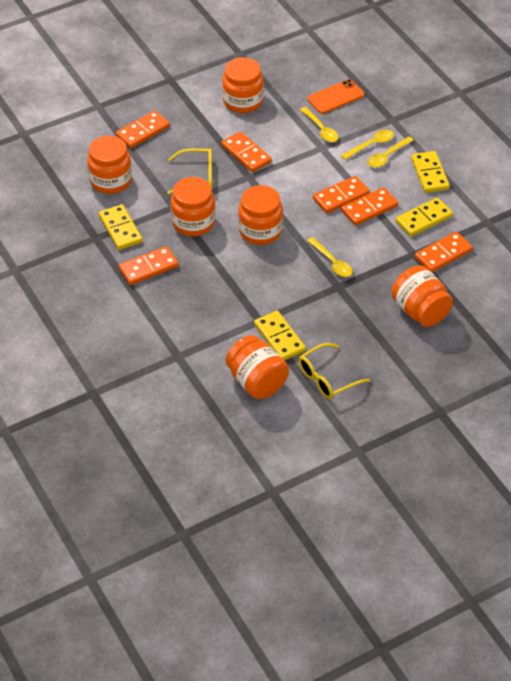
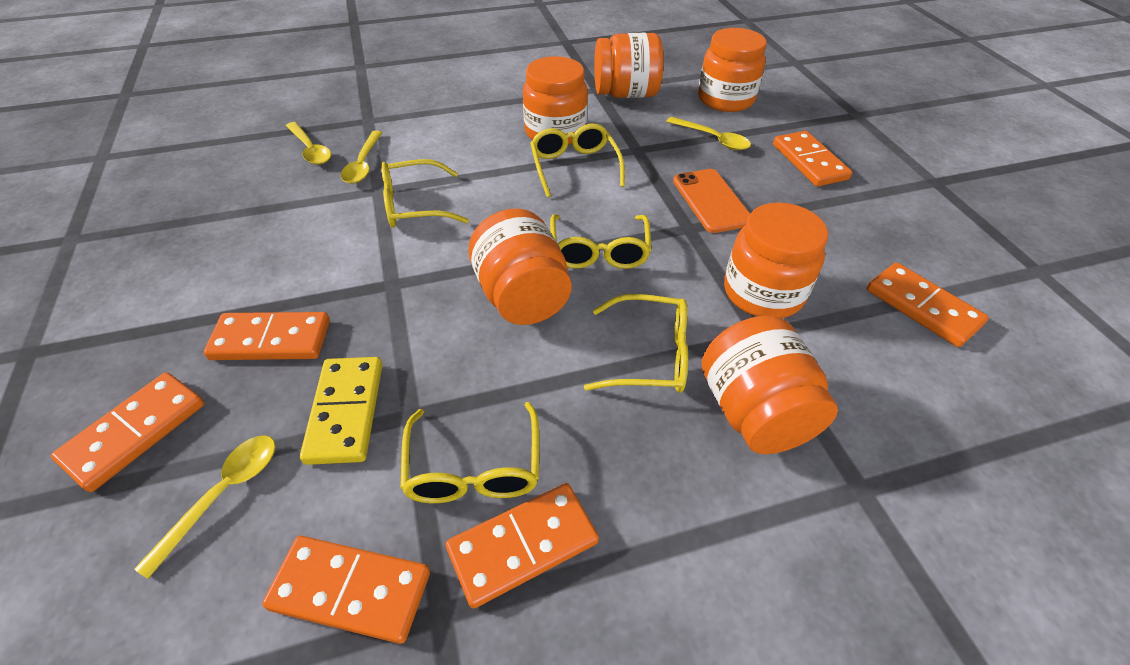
yellow domino: [99,205,143,250] [254,311,306,360] [396,198,453,236] [411,151,450,193] = 4 -> [300,357,382,465] = 1
yellow glasses: [168,149,212,194] [298,343,370,399] = 2 -> [381,159,469,228] [400,402,539,503] [530,124,625,197] [550,214,651,269] [584,294,688,393] = 5

